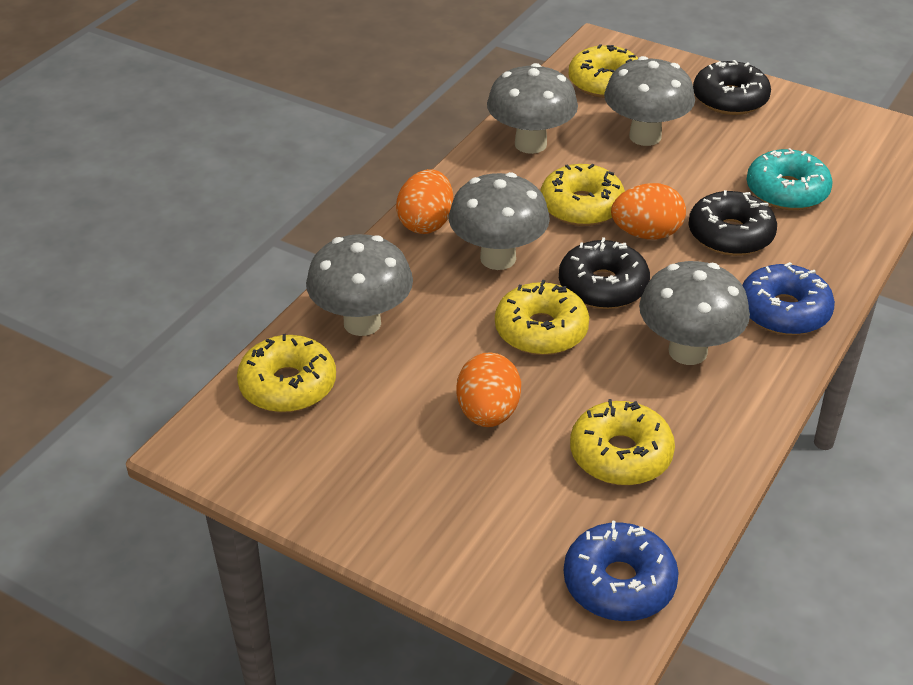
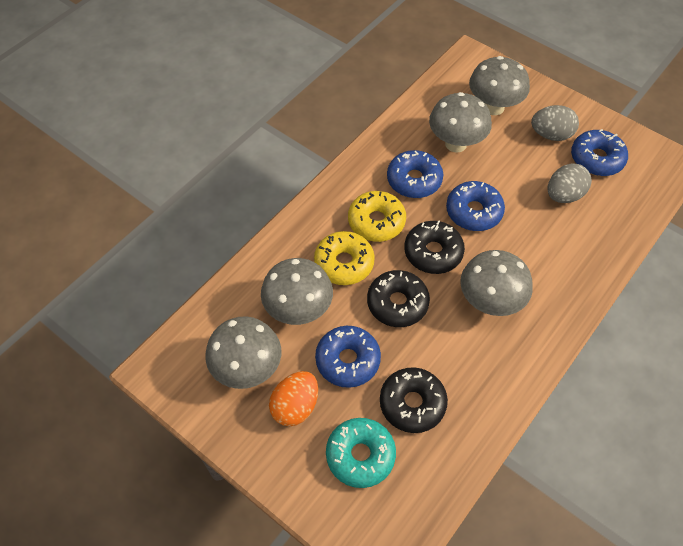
blue donut: [564,521,679,621] [742,262,835,335] = 2 -> [315,326,381,388] [387,150,443,198] [446,181,505,231] [571,129,628,176] = 4
grey egg: none = 0 -> [531,105,579,141] [547,164,592,203] = 2
orange egg: [396,169,453,234] [456,352,521,427] [611,183,686,239] = 3 -> [269,371,318,426] = 1
yellow donut: [237,334,336,412] [495,280,589,355] [540,164,625,226] [569,44,638,98] [570,399,675,485] = 5 -> [314,231,375,285] [348,191,406,242] = 2

